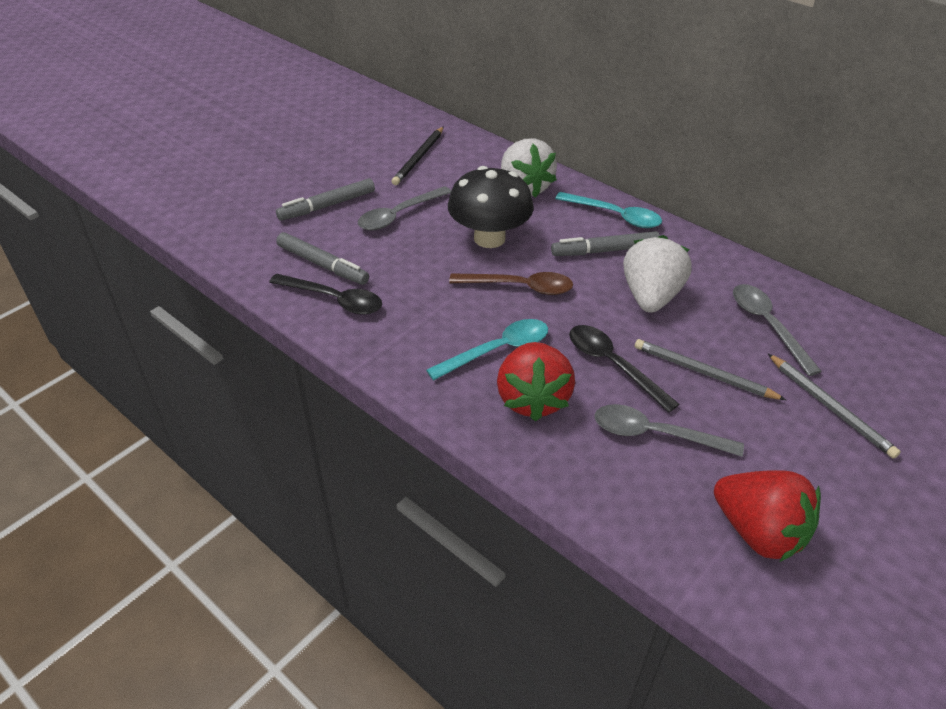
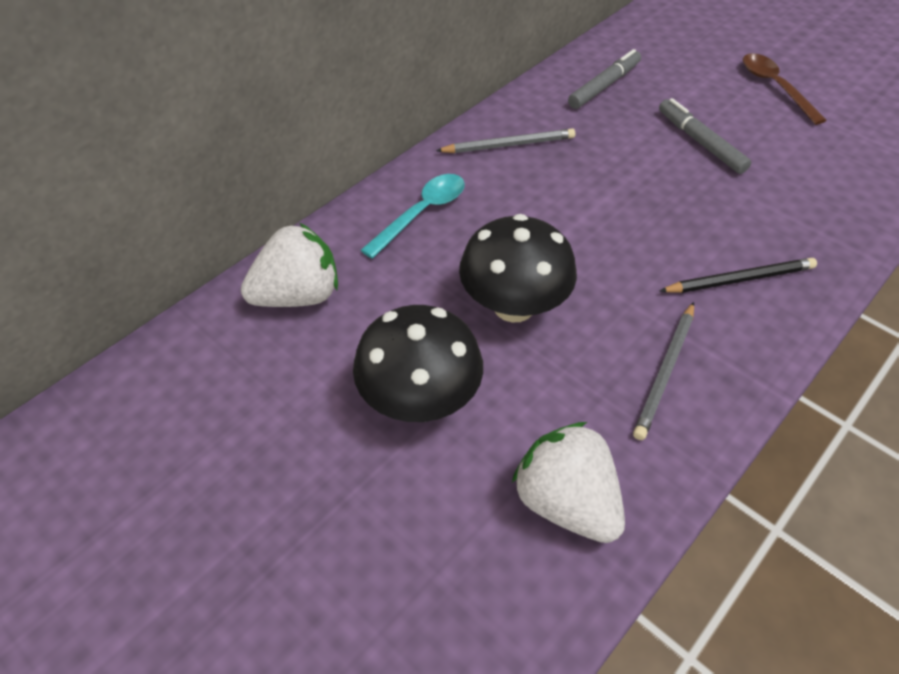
black mushroom: [448,166,534,248] = 1 -> [353,305,483,422] [459,214,577,323] = 2
black spoon: [269,274,382,315] [569,325,679,413] = 2 -> none = 0
grey marker: [276,178,375,221] [276,232,369,285] [551,231,660,256] = 3 -> [568,49,641,109] [659,98,751,174] = 2
grey spoon: [358,186,451,231] [594,404,744,457] [733,284,822,376] = 3 -> none = 0
red strawberry: [497,342,575,422] [714,470,821,562] = 2 -> none = 0
turquoise spoon: [426,319,548,380] [555,192,662,228] = 2 -> [361,174,465,259] = 1

